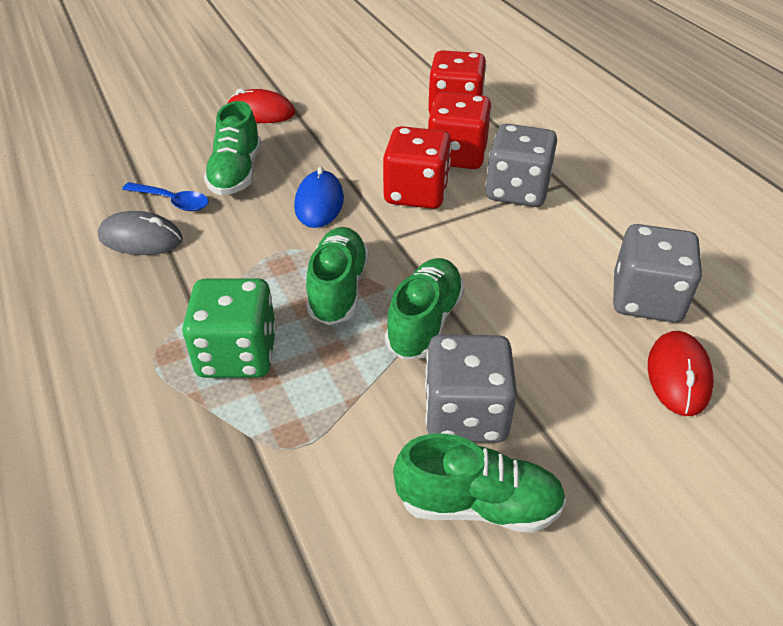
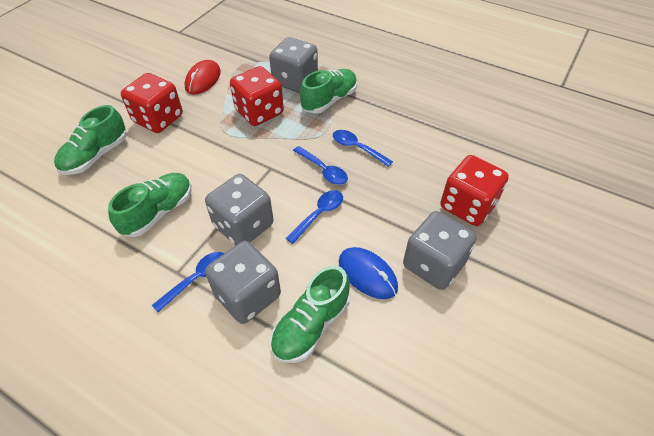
blue spoon: [122,182,209,211] = 1 -> [152,252,224,312] [286,190,343,244] [293,146,348,185] [333,130,393,167] = 4
green dice: [182,278,276,378] = 1 -> none = 0
grey dice: [425,334,517,443] [485,124,557,207] [613,224,702,323] = 3 -> [205,174,273,245] [205,241,281,324] [269,37,318,93] [403,211,477,290] = 4
grey mouse: [98,211,183,255] = 1 -> none = 0
red mouse: [226,88,295,123] [648,331,714,416] = 2 -> [184,60,221,95] = 1

